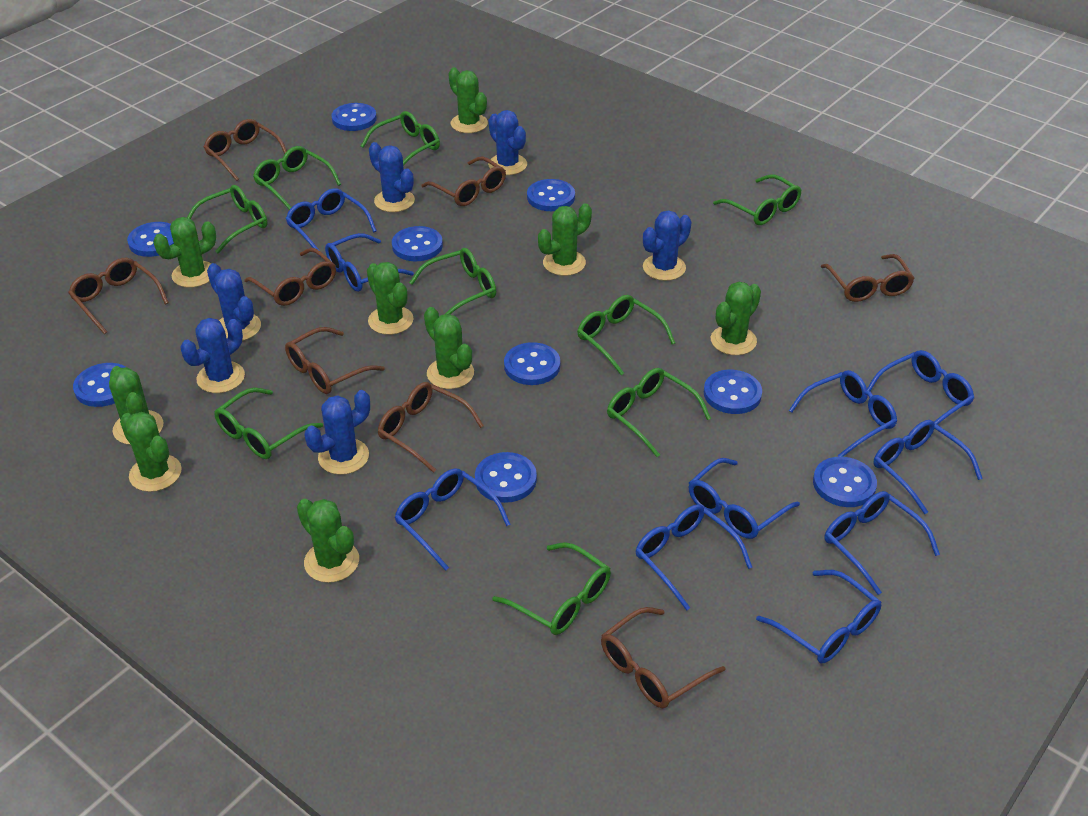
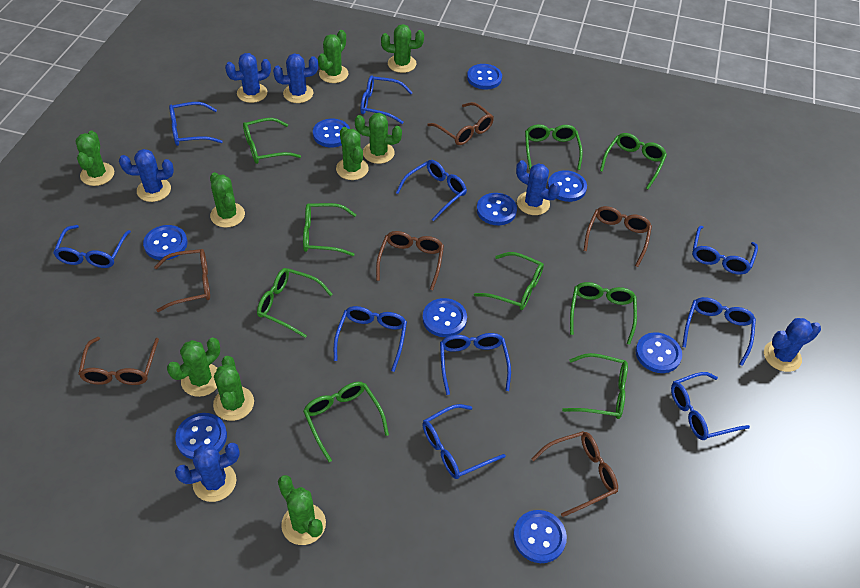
brown glasses: [68,258,169,334] [204,119,287,181] [244,248,336,306] [285,327,385,394] [378,382,484,473] [421,157,506,206] [601,607,725,708] [820,254,915,302] = 8 -> [78,337,159,385] [154,249,210,312] [376,231,444,290] [427,102,494,145] [532,431,618,517] [584,206,652,267] = 6

